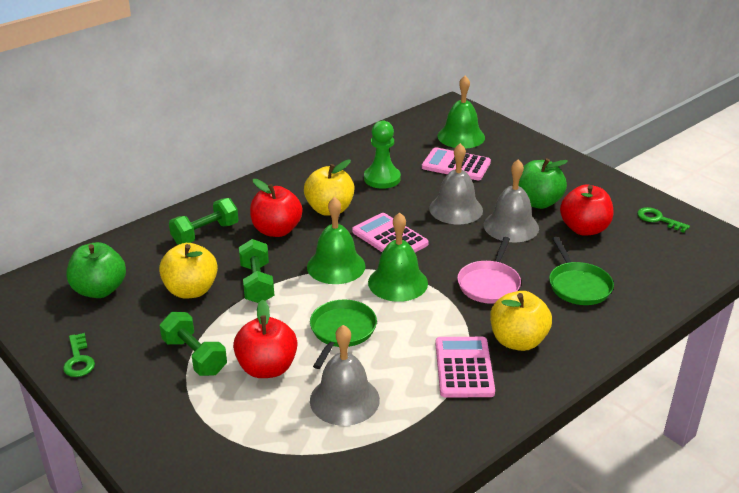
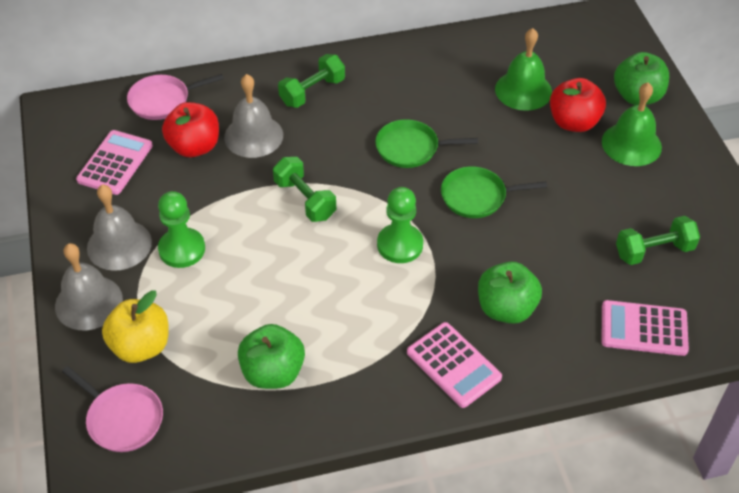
green apple: [66,242,126,298] [519,158,568,209] = 2 -> [238,324,305,389] [478,261,542,324] [614,52,669,105] = 3
green bell: [307,197,366,284] [368,212,428,302] [438,76,485,148] = 3 -> [495,28,552,111] [602,82,662,166] = 2
green key: [63,333,95,377] [637,207,690,233] = 2 -> none = 0
green pawn: [364,120,401,189] = 1 -> [158,191,205,268] [377,187,423,263] = 2
pink pan: [457,237,521,304] = 1 -> [62,366,163,452] [127,74,224,120] = 2
red apple: [233,300,297,378] [250,179,302,237] [560,185,613,236] = 3 -> [162,102,219,157] [550,78,606,132] = 2
yellow apple: [159,243,218,299] [304,160,354,216] [490,291,552,351] = 3 -> [102,290,169,363] = 1

